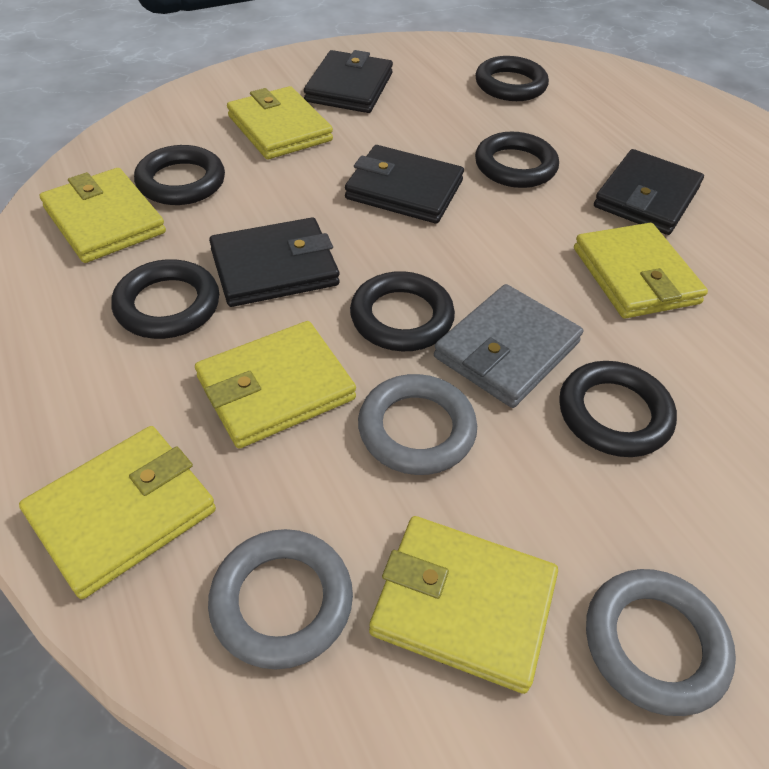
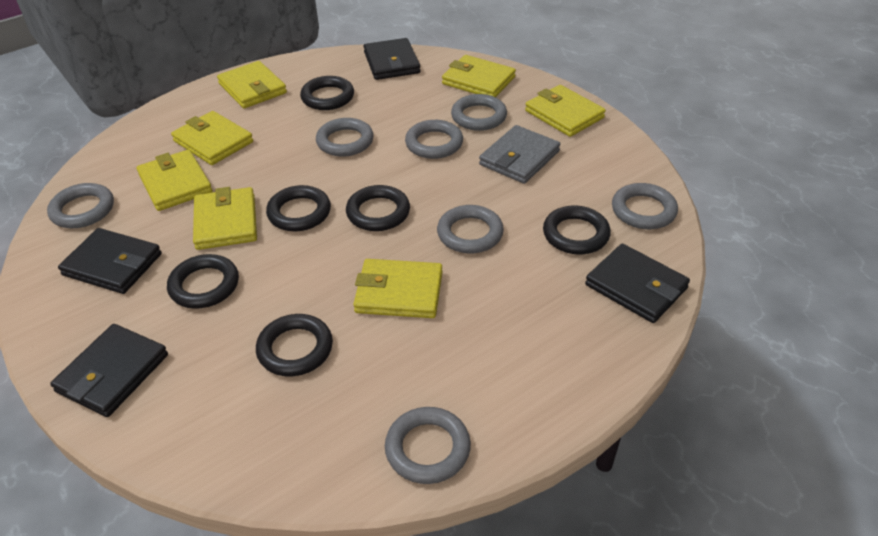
grey ring: [208,529,353,670] [358,374,477,475] [586,569,736,716] = 3 -> [47,183,114,228] [316,118,374,157] [385,407,471,484] [405,120,463,159] [437,205,504,253] [451,94,507,131] [612,183,678,229] = 7
yellow wallet: [19,426,216,599] [40,168,166,263] [195,321,356,448] [227,86,333,159] [369,516,558,694] [574,223,708,319] = 6 -> [137,150,213,211] [171,111,253,165] [193,187,257,250] [217,61,287,108] [353,259,442,318] [442,55,516,97] [525,85,606,137] = 7

